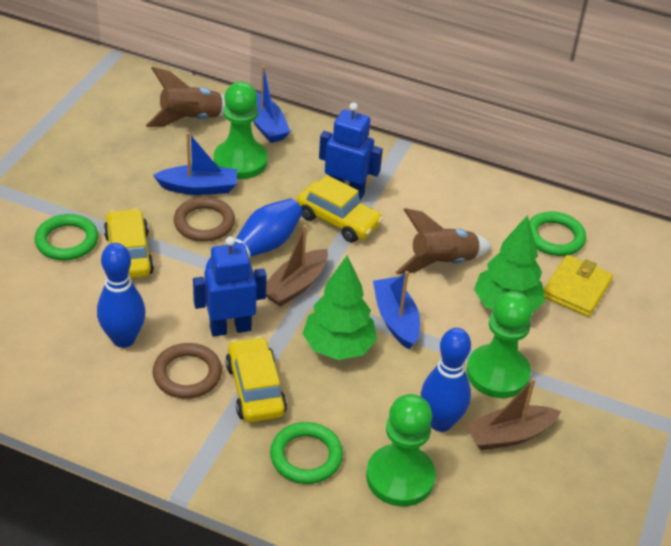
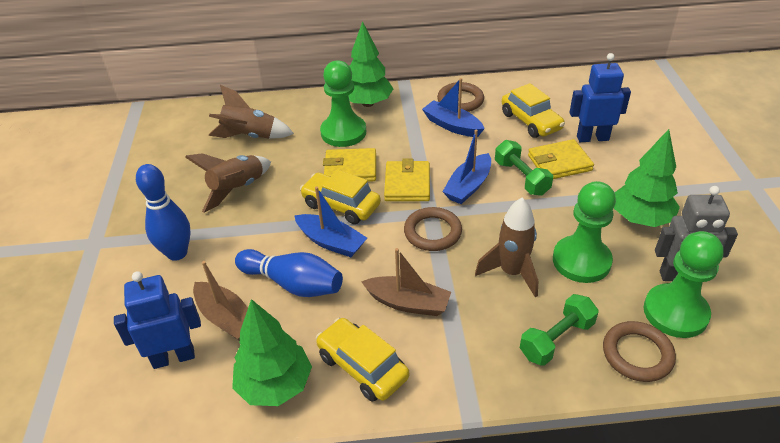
blue bowling pin: [97,243,146,348] [206,198,303,269] [421,328,471,432] = 3 -> [136,164,191,261] [235,249,343,297] = 2
brown ring: [152,343,222,399] [174,197,235,242] = 2 -> [404,207,462,251] [437,82,484,112] [603,321,676,382] = 3
brown rocket: [146,67,225,127] [396,208,492,274] = 2 -> [185,153,271,213] [208,85,294,139] [475,197,538,297] = 3
green dumbbell: none = 0 -> [495,140,553,196] [520,294,599,366] = 2
green ring: [35,214,98,260] [270,422,343,484] [529,212,586,256] = 3 -> none = 0
green tree: [302,256,377,360] [474,215,545,314] = 2 -> [232,299,312,406] [348,21,394,107] [614,129,680,227] = 3
grey robot: none = 0 -> [655,186,738,281] = 1
yellow wallet: [543,255,613,317] = 1 -> [323,148,376,182] [384,159,430,201] [528,139,594,179] = 3

